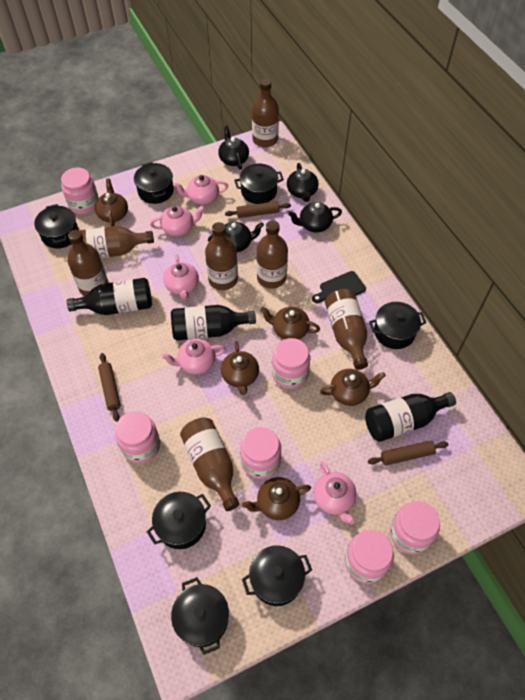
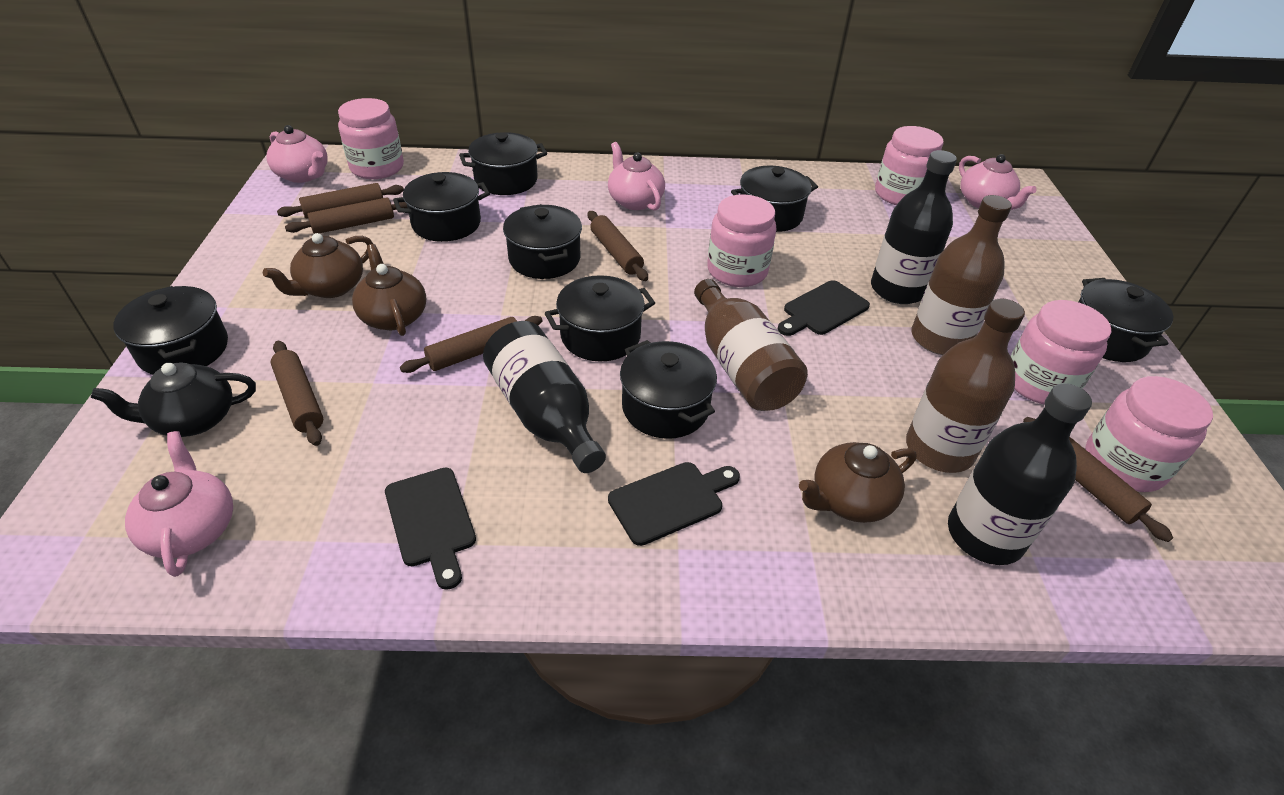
black cutting board: [312,271,366,303] = 1 -> [385,467,476,590] [608,462,740,546] [778,280,870,336] = 3
black pot: [34,204,79,248] [134,162,174,204] [147,492,211,549] [171,577,229,655] [234,164,284,204] [242,545,312,606] [369,302,426,349] = 7 -> [113,286,228,375] [393,172,490,242] [459,132,547,195] [503,204,582,279] [545,275,655,361] [620,340,717,439] [731,166,818,232] [1078,278,1174,362] = 8
black teapot: [208,222,264,252] [218,126,249,169] [287,163,319,202] [288,202,342,233] = 4 -> [91,362,256,437] = 1
brown bottle: [68,230,109,296] [79,226,154,258] [180,417,239,511] [205,222,238,290] [252,78,279,147] [256,220,288,289] [325,289,368,370] = 7 -> [694,279,808,411] [906,298,1025,473] [912,195,1012,355] = 3
brown rolling pin: [98,353,121,422] [225,201,291,218] [368,441,449,465] = 3 -> [271,341,323,446] [277,183,404,219] [285,197,408,234] [400,316,542,373] [588,211,648,281] [1023,417,1173,542] = 6
brown teapot: [95,178,128,227] [221,341,259,395] [242,477,311,520] [260,307,320,340] [320,369,386,406] = 5 -> [263,233,373,298] [352,244,426,336] [799,442,916,523] = 3
pink jar: [61,167,99,214] [115,411,160,463] [240,427,281,479] [272,338,310,389] [345,530,394,584] [390,501,440,554] = 6 -> [338,98,404,179] [707,194,777,287] [875,126,944,205] [1011,300,1111,404] [1085,376,1213,492] = 5
pink teapot: [150,206,205,236] [161,339,226,374] [163,254,199,300] [173,175,228,205] [313,462,356,524] = 5 -> [125,431,233,577] [266,125,328,183] [608,142,665,211] [959,154,1037,210] = 4

